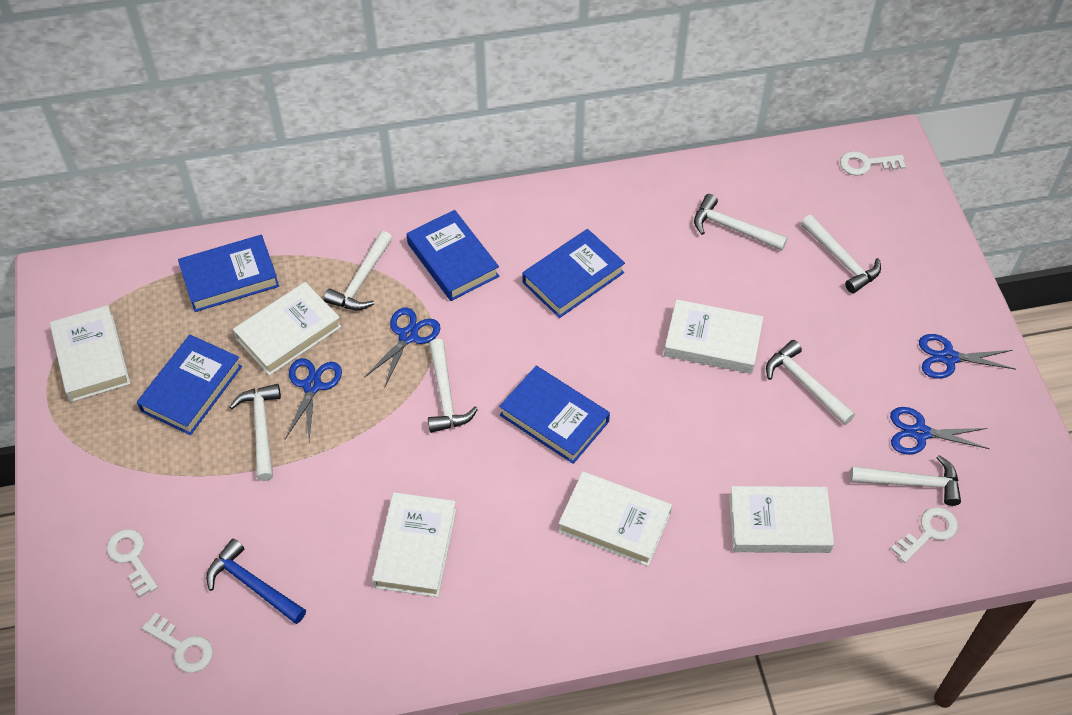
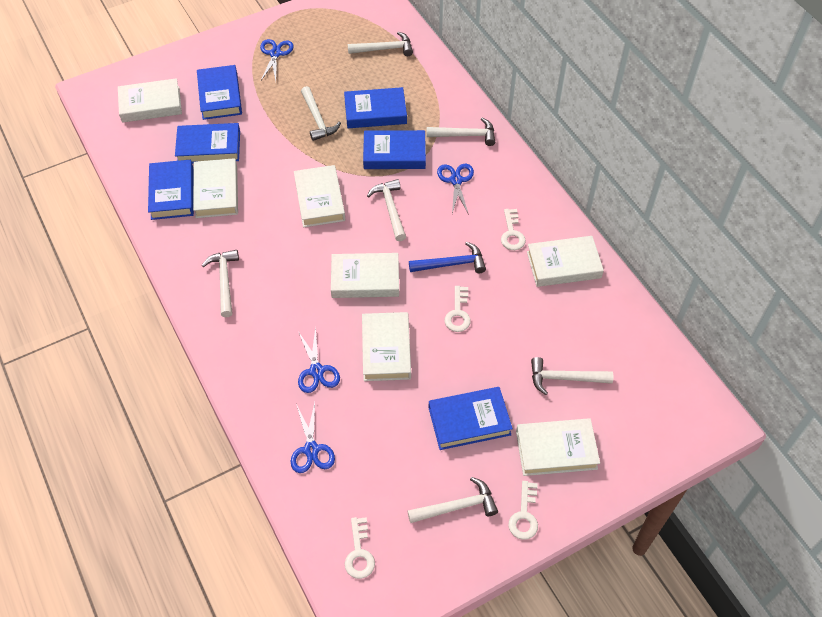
blue book: [137,335,242,435] [178,235,279,312] [407,210,499,301] [499,366,610,464] [522,229,625,318] = 5 -> [148,160,194,220] [175,123,240,163] [197,65,242,120] [344,87,407,128] [363,130,426,169] [428,387,513,450] = 6
white book: [50,305,130,402] [233,282,342,376] [372,492,456,597] [558,471,672,566] [664,299,763,374] [729,486,834,553] = 6 -> [118,78,182,123] [193,158,238,218] [294,165,345,227] [331,253,399,298] [362,312,411,381] [516,418,600,476] [527,236,604,287] = 7

